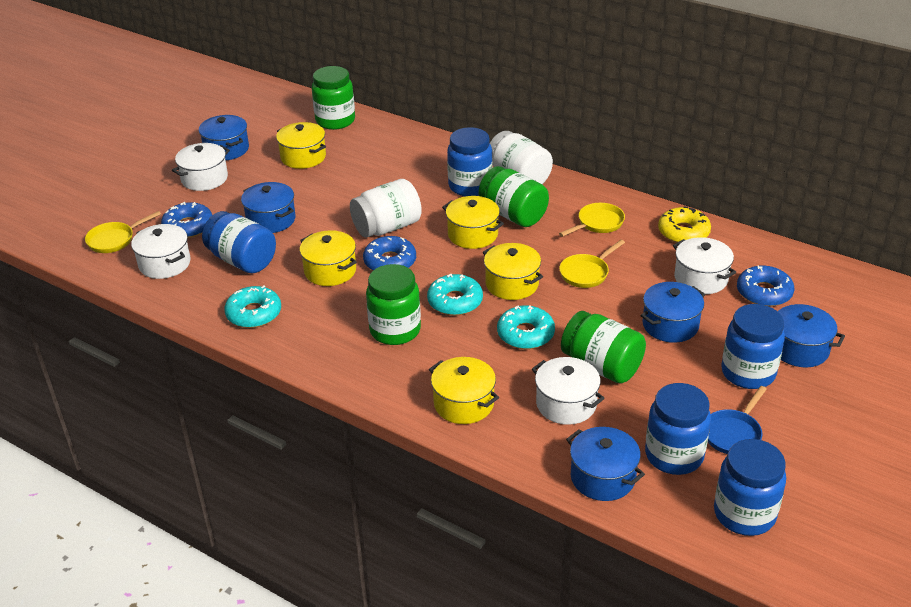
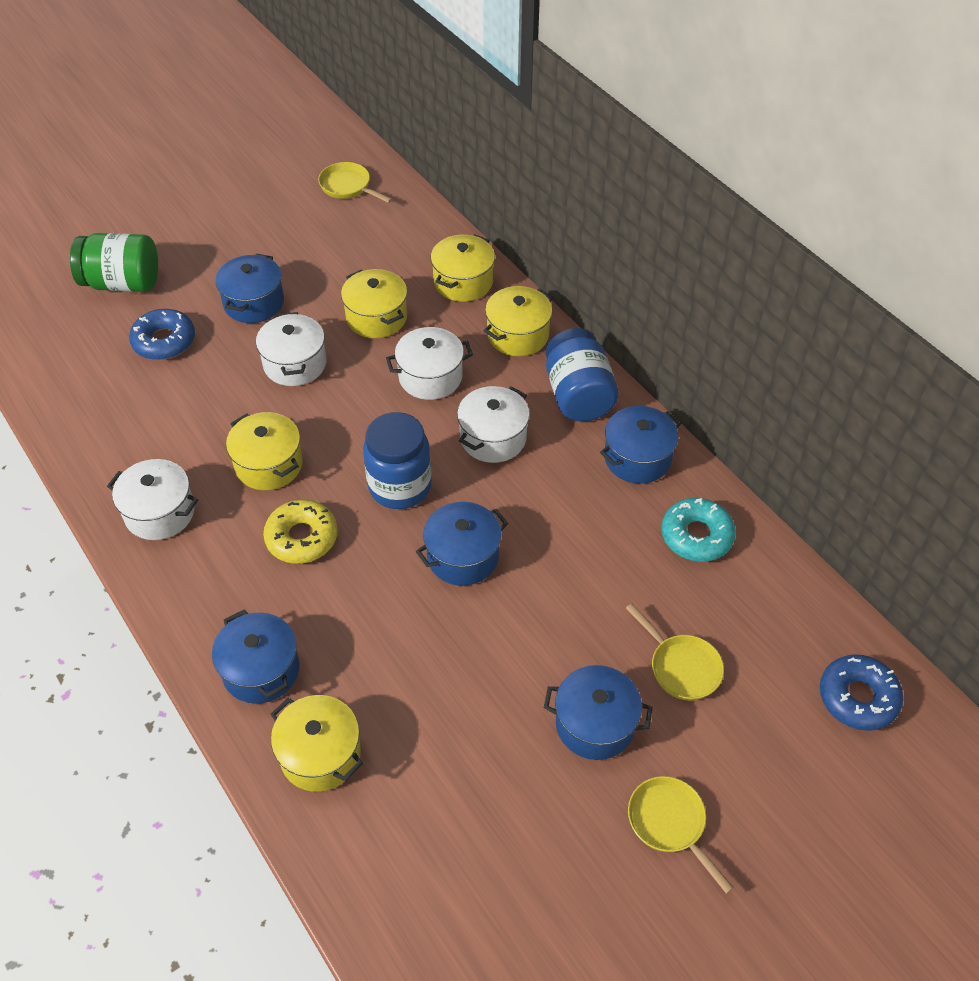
blue donut: [161,202,212,238] [363,236,416,270] [737,265,794,307] = 3 -> [129,309,195,360] [820,654,903,731] = 2
blue jar: [202,211,276,273] [447,127,492,196] [645,383,711,475] [714,439,786,536] [721,304,785,389] = 5 -> [363,412,432,509] [545,328,619,421] = 2
blue pan: [708,386,767,454] = 1 -> none = 0
green jar: [312,66,355,130] [366,264,421,345] [479,166,549,227] [561,311,646,384] = 4 -> [70,233,158,292] = 1
turquoise donut: [224,285,281,328] [427,274,483,316] [497,305,555,349] = 3 -> [661,498,736,562] = 1
white jar: [350,179,422,237] [490,131,553,184] = 2 -> none = 0

